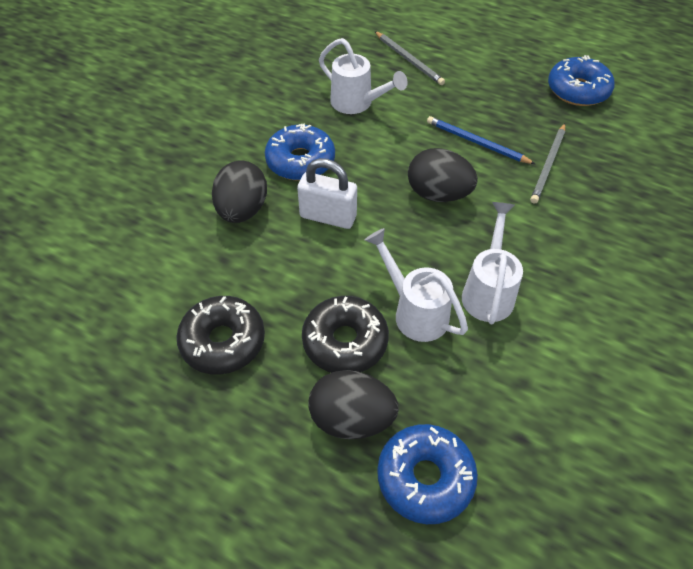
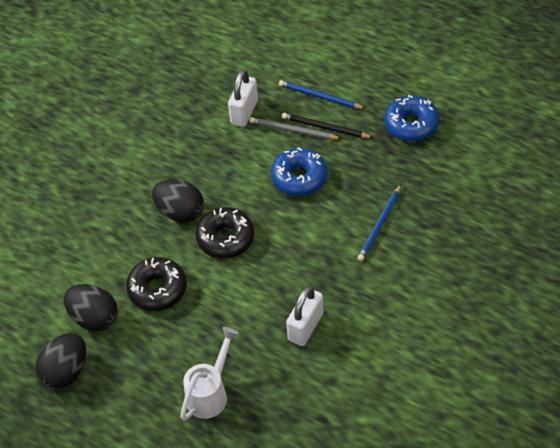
black pencil: none = 0 -> [282,113,373,138] = 1
blue donut: [265,124,335,180] [377,424,478,524] [548,55,615,106] = 3 -> [271,147,327,196] [384,95,439,141] = 2
blue pencil: [427,116,535,164] = 1 -> [279,80,366,109] [357,184,401,261] = 2
grey pencil: [375,31,445,85] [530,123,565,204] = 2 -> [249,117,341,139] = 1
white padlock: [297,158,357,229] = 1 -> [228,69,258,127] [286,286,323,346] = 2
white watering can: [319,38,408,114] [365,228,468,342] [462,202,523,324] = 3 -> [181,327,239,421] = 1

